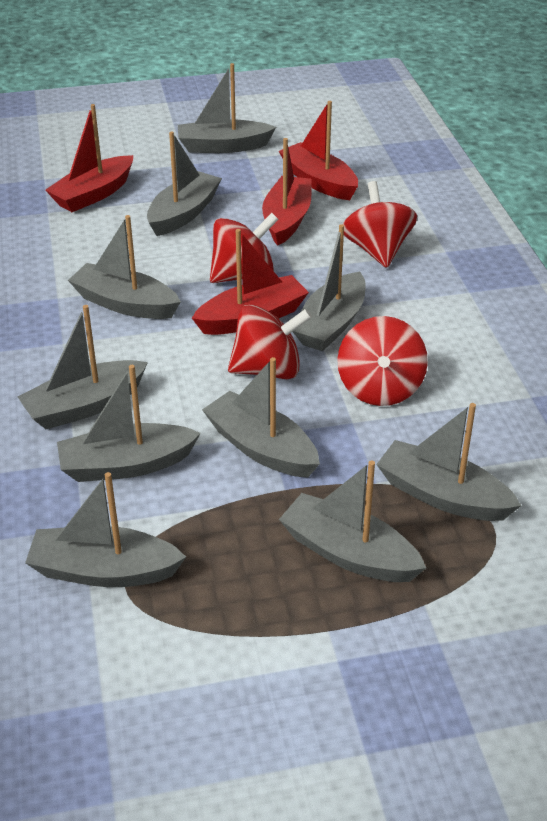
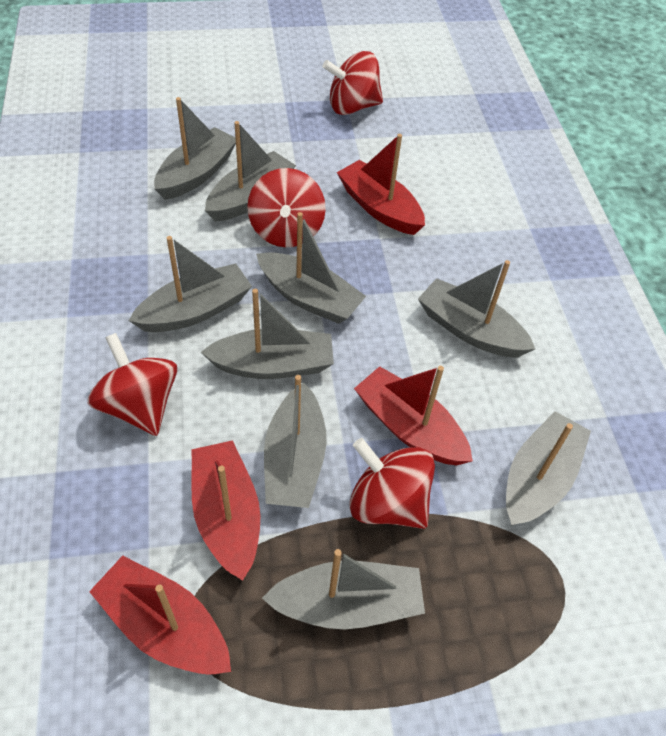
grey boat: [18,305,148,429] [25,472,186,587] [57,365,201,482] [68,215,181,319] [147,132,222,236] [178,63,276,153] [202,357,320,478] [279,460,426,582] [293,224,366,351] [376,403,521,521] = 10 -> [129,236,252,332] [154,97,236,200] [201,289,334,379] [205,121,296,222] [256,212,366,324] [262,549,425,629] [264,375,327,508] [418,260,535,358] [506,411,591,526] = 9

